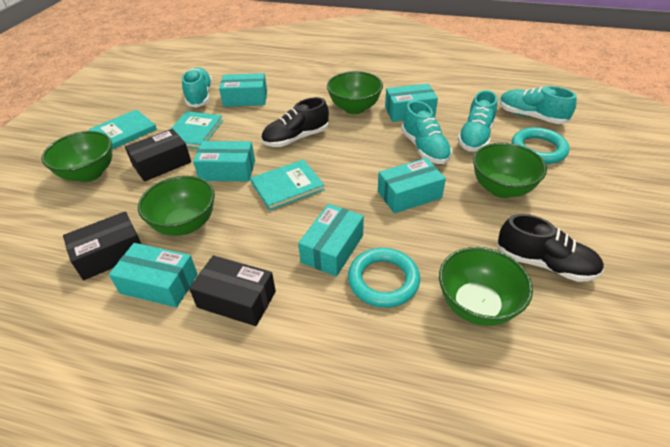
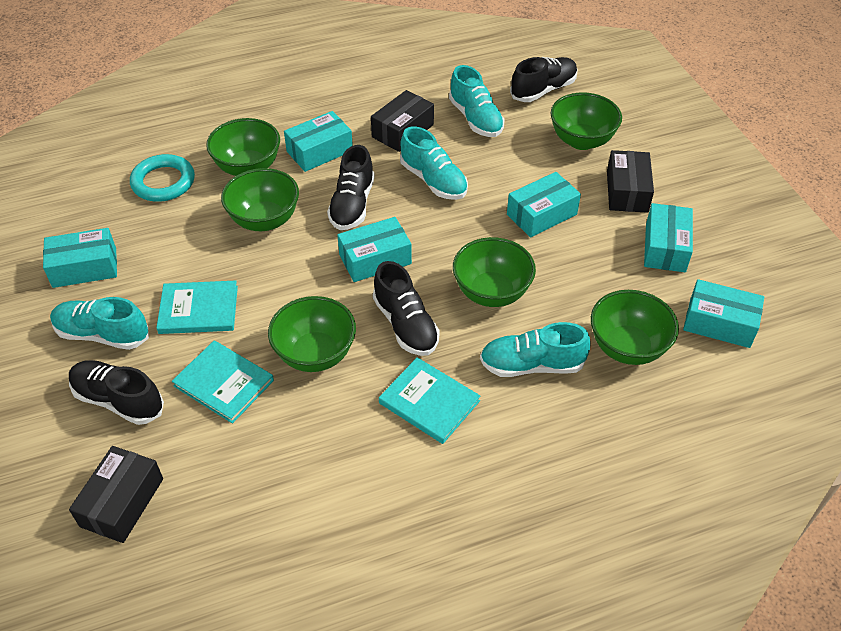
black shoe: [261,97,329,147] [497,214,604,282] = 2 -> [69,360,164,425] [327,145,375,230] [373,261,440,356] [510,57,578,102] = 4
green bowl: [42,131,112,182] [138,176,215,236] [327,71,383,114] [439,247,533,326] [473,143,547,198] = 5 -> [206,118,280,176] [221,168,299,231] [268,296,356,372] [453,237,536,307] [551,93,622,150] [591,290,679,365] = 6
turquoise ring: [348,248,420,308] [512,127,569,164] = 2 -> [130,154,195,202] = 1

